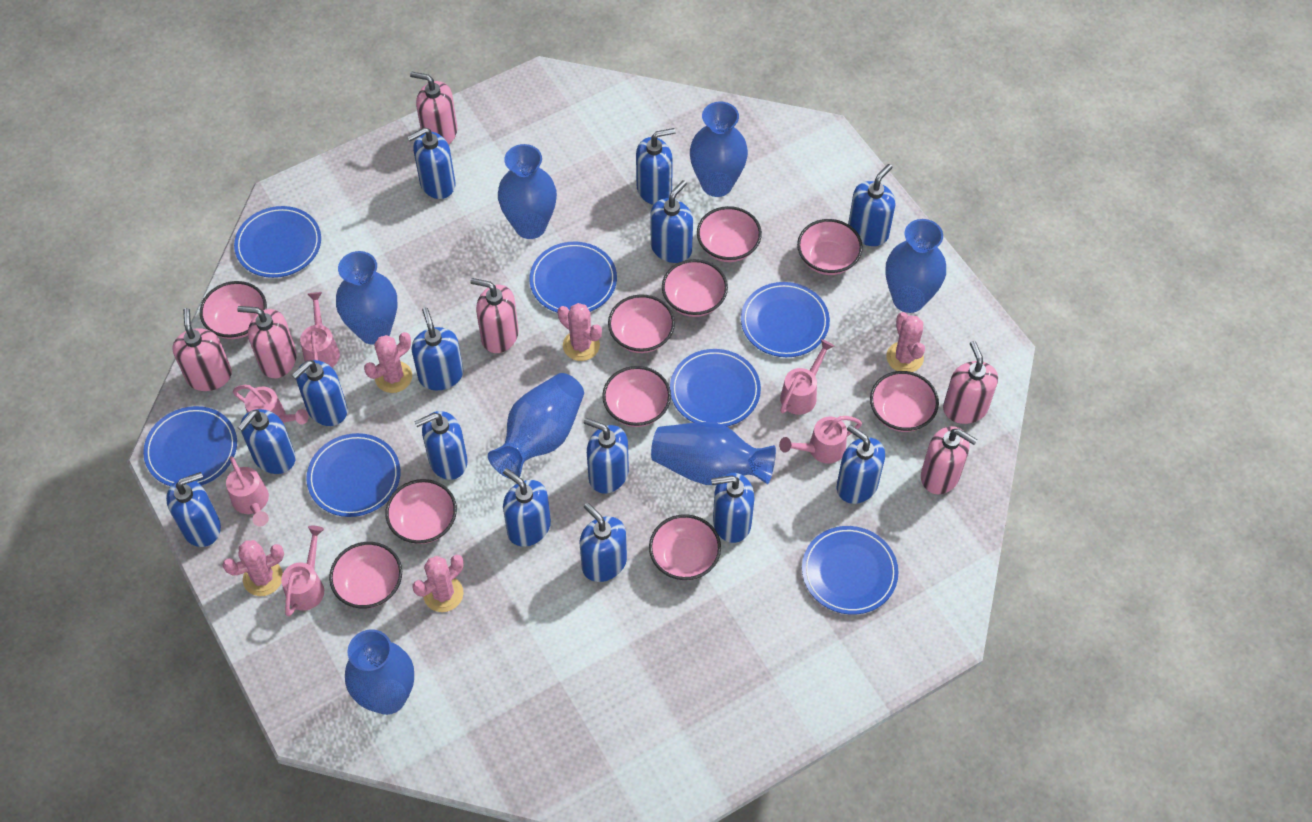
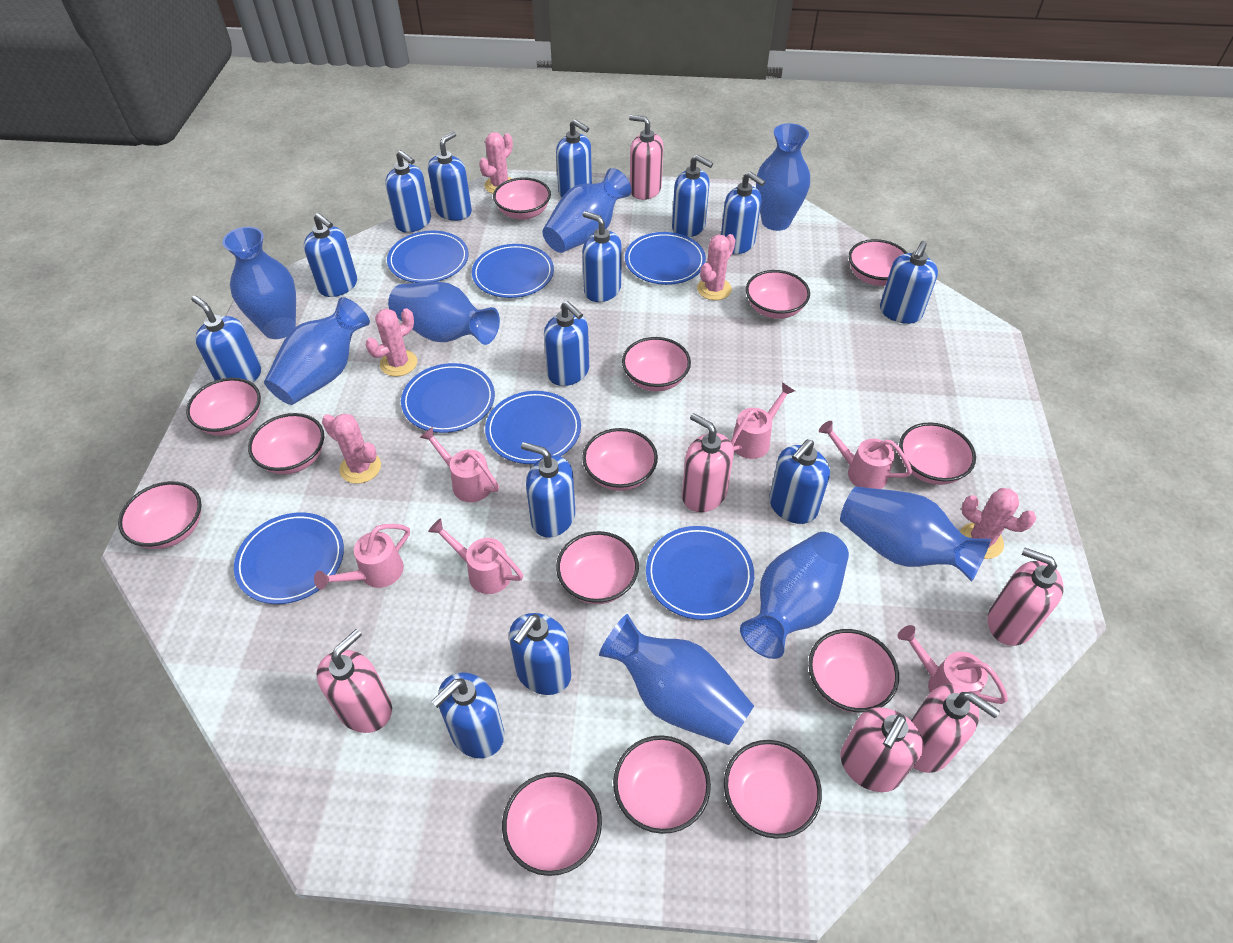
blue vase: [336,251,397,345] [345,629,414,715] [488,373,584,479] [498,144,557,239] [651,422,776,485] [690,102,748,197] [886,219,946,313] = 7 -> [223,227,296,339] [264,297,370,405] [388,281,500,345] [542,168,631,253] [599,614,754,745] [740,532,849,659] [756,123,810,231] [840,486,991,582] = 8
pink bowl: [200,281,267,339] [329,542,402,609] [385,479,457,544] [602,366,671,427] [608,294,675,353] [649,514,721,581] [662,259,728,317] [697,206,762,262] [797,219,863,275] [870,371,939,432] = 10 -> [118,481,201,549] [186,378,261,436] [248,413,324,474] [493,177,551,220] [502,772,602,876] [556,531,639,604] [582,428,658,491] [613,735,711,834] [622,337,691,391] [724,740,822,839] [746,270,810,319] [808,629,899,712] [849,239,907,286] [899,422,976,485] = 14

